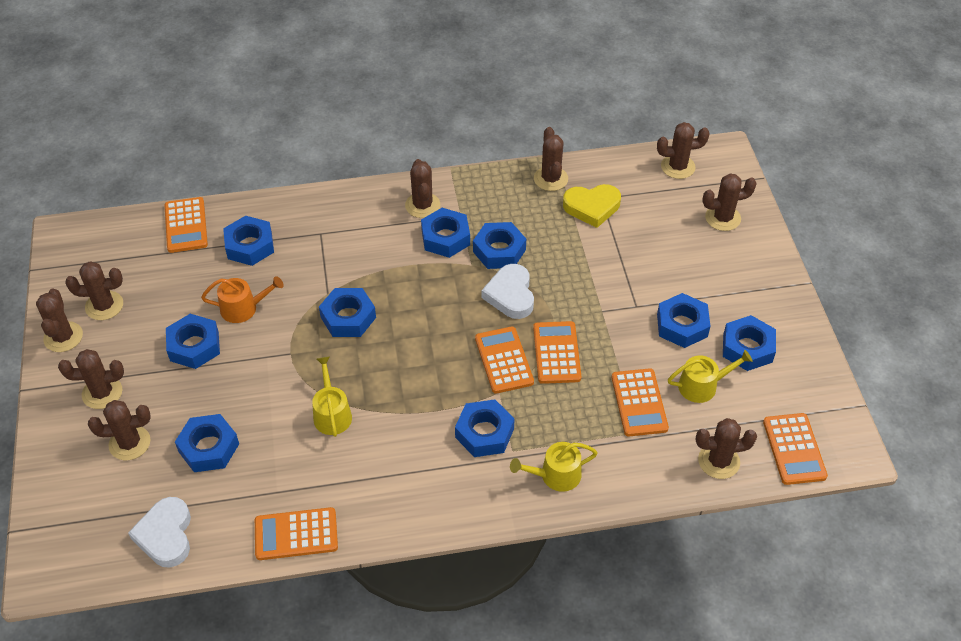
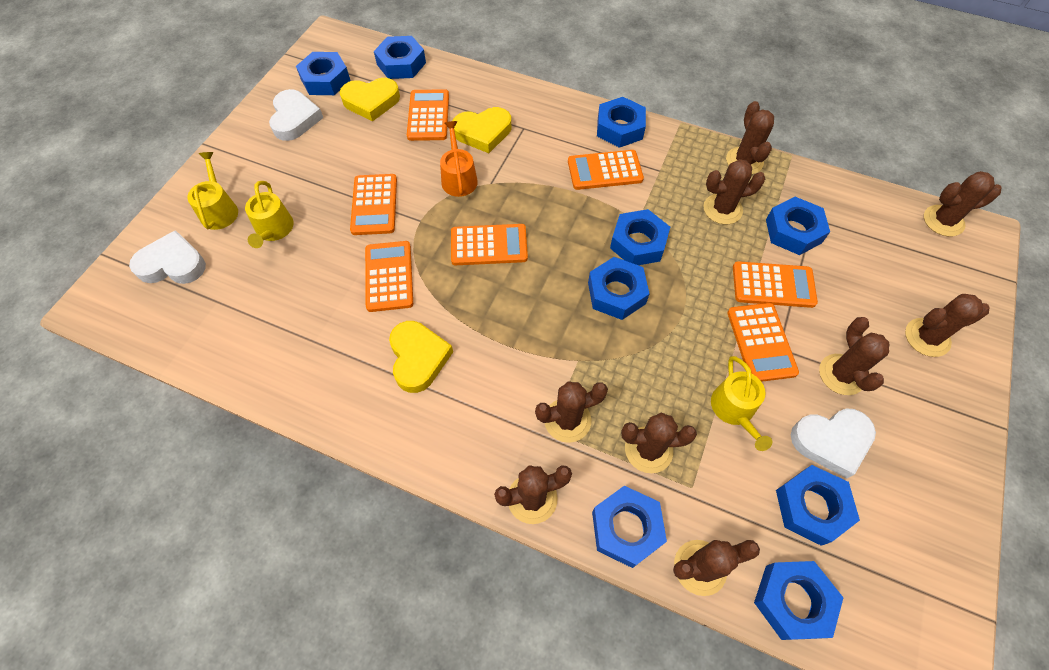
orange calculator: [165,197,208,253] [255,507,338,560] [475,326,534,394] [533,321,581,384] [612,368,669,436] [763,413,828,485] = 6 -> [350,174,397,235] [365,241,413,312] [407,89,449,141] [451,224,528,265] [568,150,644,190] [727,303,799,382] [733,261,818,308] = 7
white heart: [128,497,191,568] [482,264,534,319] = 2 -> [129,230,206,284] [269,89,323,141] [791,409,876,478] = 3
yellow heart: [563,184,621,228] = 1 -> [340,78,400,122] [389,321,453,393] [452,107,511,153] = 3

